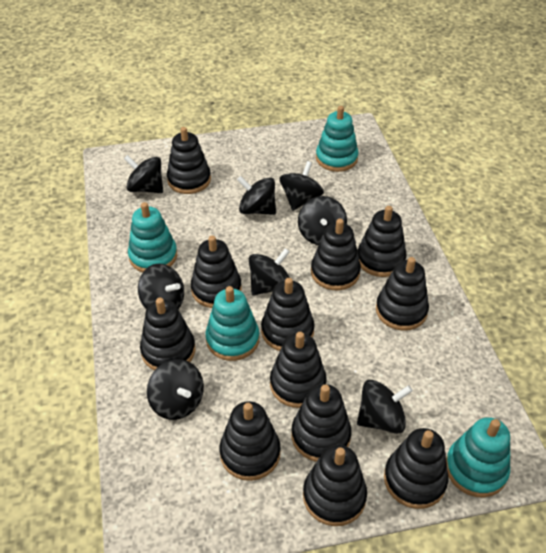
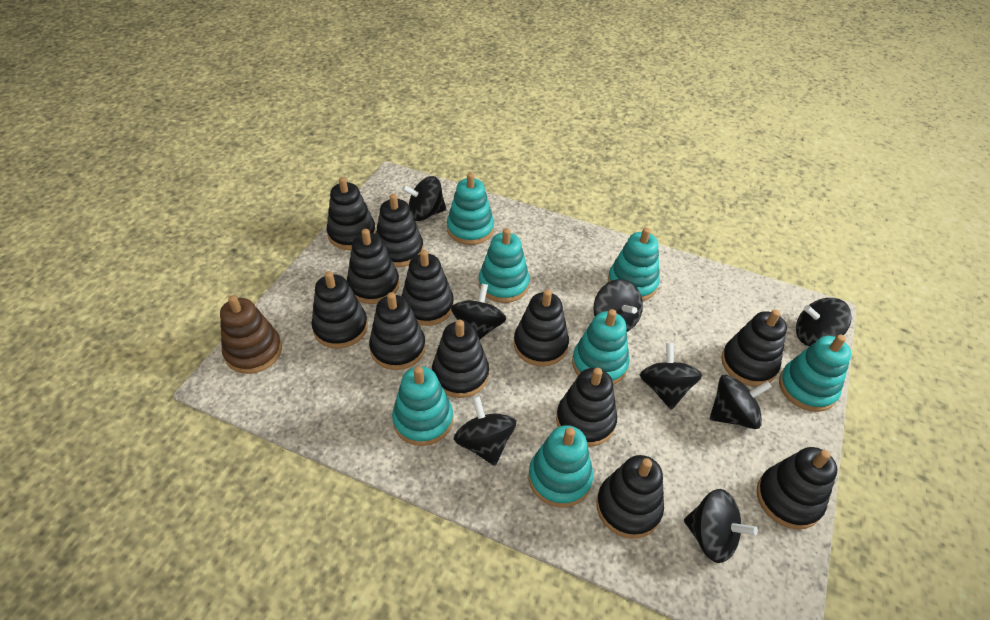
brown stacking toy: none = 0 -> [220,295,282,374] = 1
turquoise stacking toy: [128,202,177,272] [206,286,259,361] [316,106,358,172] [446,417,510,498] = 4 -> [392,366,453,446] [447,173,494,245] [479,228,530,303] [529,425,593,508] [572,309,629,385] [608,228,660,301] [779,335,852,412] = 7

